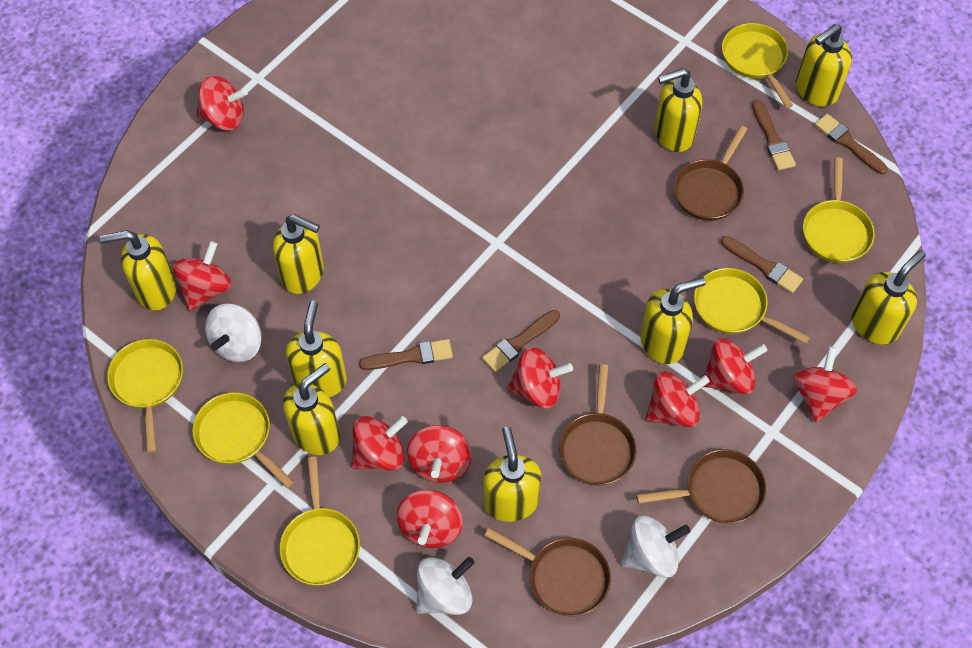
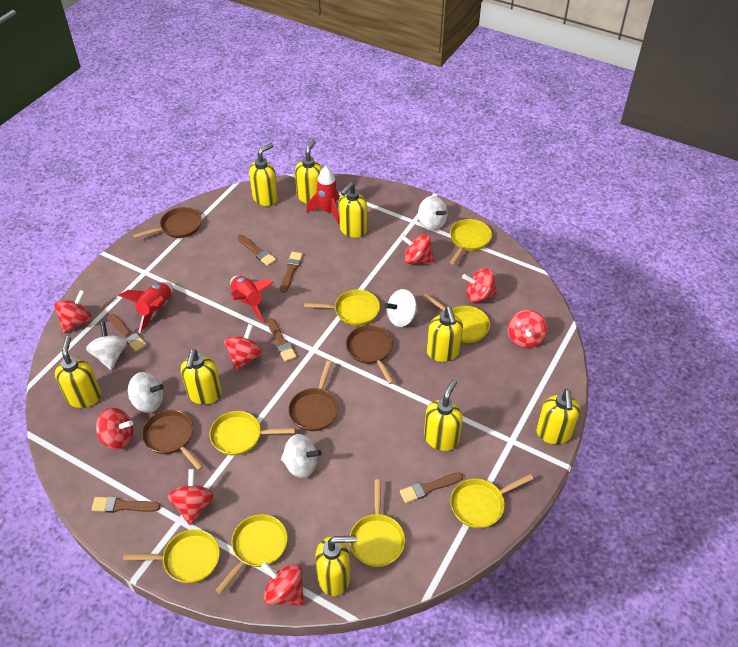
brown brush: [359,339,453,370] [482,310,560,372] [721,236,803,293] [752,100,796,171] [815,114,887,174] = 5 -> [91,496,161,513] [109,314,146,351] [237,235,276,266] [267,318,297,362] [280,252,303,293] [400,472,463,503] = 6
red rocket: none = 0 -> [119,282,173,333] [230,276,273,323] [306,166,339,224] = 3
red spinning top: [172,241,232,311] [196,76,248,130] [351,416,408,471] [397,489,463,548] [407,425,472,483] [507,347,573,408] [645,372,710,427] [703,338,768,395] [793,347,857,422] = 9 -> [54,290,92,333] [96,408,133,450] [167,469,214,525] [224,324,263,371] [261,562,304,606] [400,234,434,264] [462,268,498,302] [508,310,547,348] = 8
white spinning top: [205,303,262,362] [416,557,475,615] [621,515,690,578] = 3 -> [86,322,127,370] [128,372,164,413] [281,434,322,478] [384,289,418,327] [418,196,448,231] = 5
yellow pan: [107,339,183,453] [193,392,294,488] [280,457,360,585] [694,268,810,344] [722,23,793,108] [803,157,875,263] = 6 -> [123,529,220,583] [210,411,295,456] [215,514,288,594] [304,289,380,326] [350,479,405,567] [423,293,490,343] [450,219,492,265] [450,474,533,528] = 8

